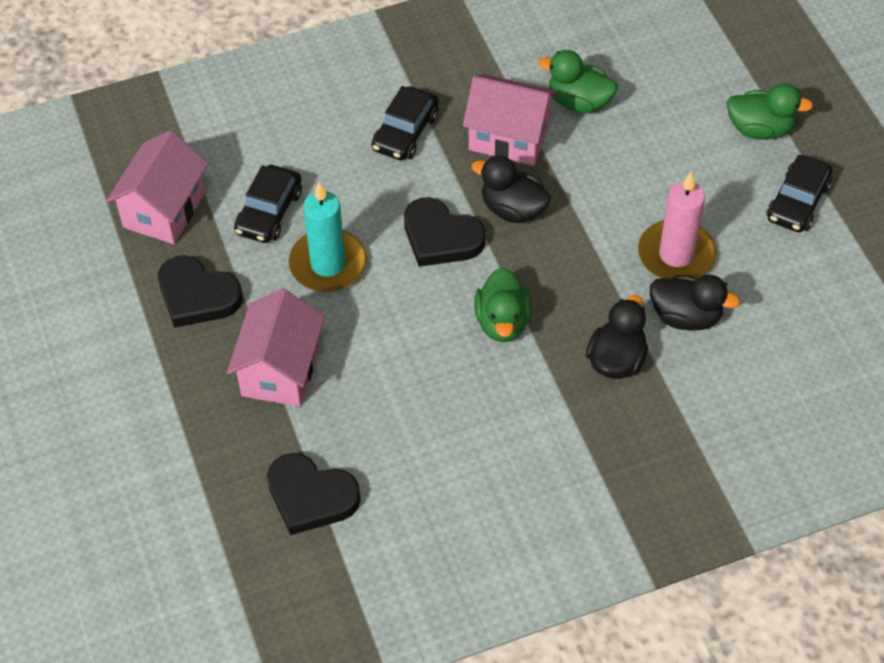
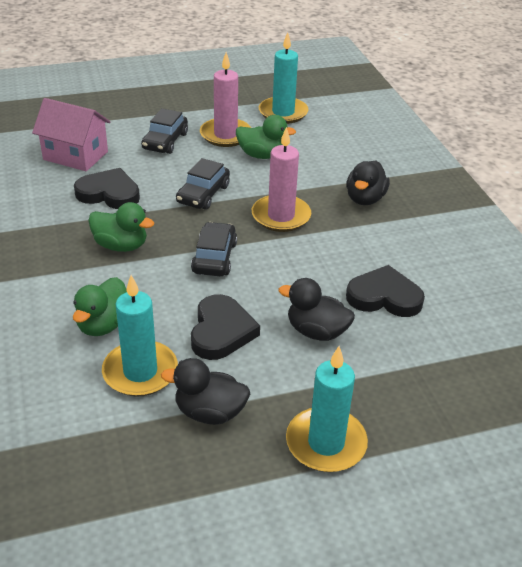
pink candle: [638,172,717,279] = 1 -> [200,52,251,147] [252,127,311,232] = 2
pink house: [106,130,208,244] [227,289,325,407] [463,74,557,166] = 3 -> [32,98,111,171] = 1
turquoise candle: [289,182,367,292] = 1 -> [102,275,178,397] [259,32,309,124] [286,346,368,472] = 3

